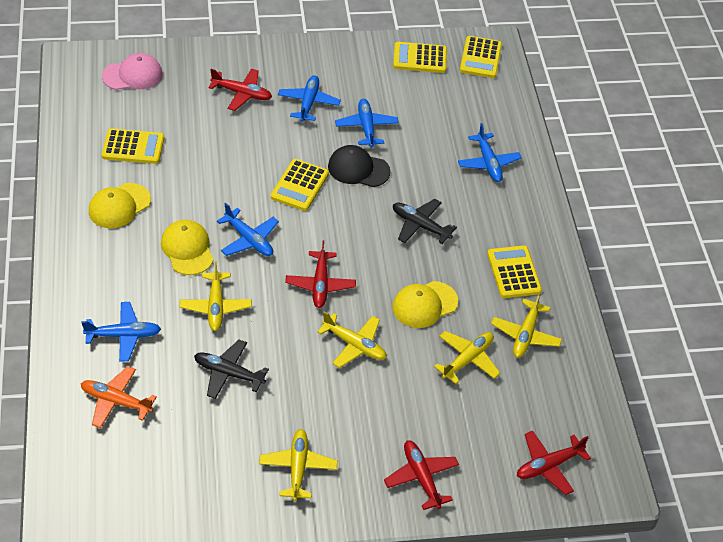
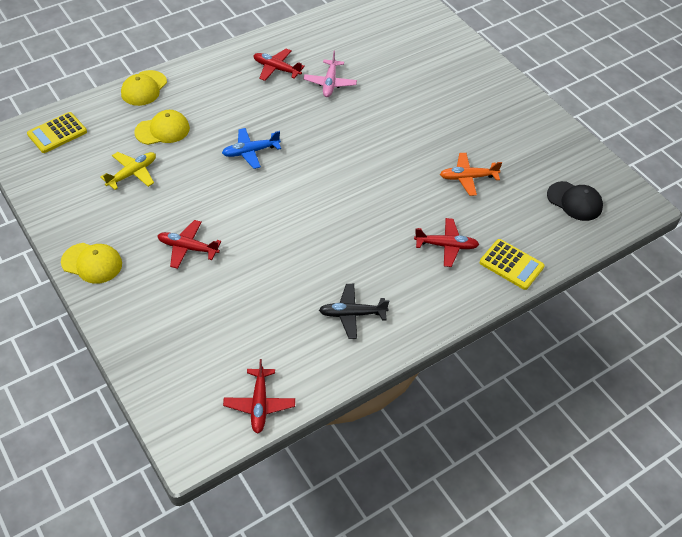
black plane: [194,340,269,399] [393,199,457,244] = 2 -> [319,284,389,339] = 1
blue plane: [81,302,161,362] [217,203,279,256] [278,75,341,122] [335,99,399,147] [458,123,522,182] = 5 -> [222,128,281,169] = 1
pink cap: [102,53,163,90] = 1 -> none = 0
pink plane: none = 0 -> [303,51,357,97] = 1
yellow calculator: [102,129,164,164] [271,159,329,211] [393,42,447,73] [460,36,502,78] [487,245,542,298] = 5 -> [27,112,87,153] [480,239,545,290] = 2
yellow plane: [179,261,252,331] [259,429,338,501] [317,311,387,368] [434,331,500,384] [491,292,562,358] = 5 -> [100,152,156,190] = 1

